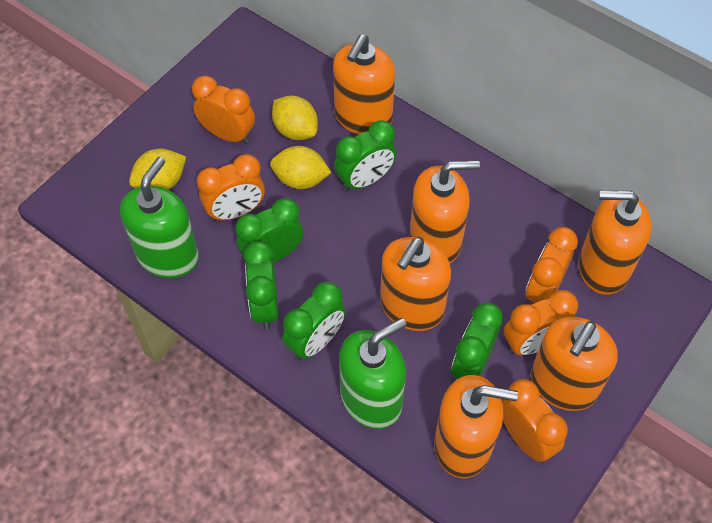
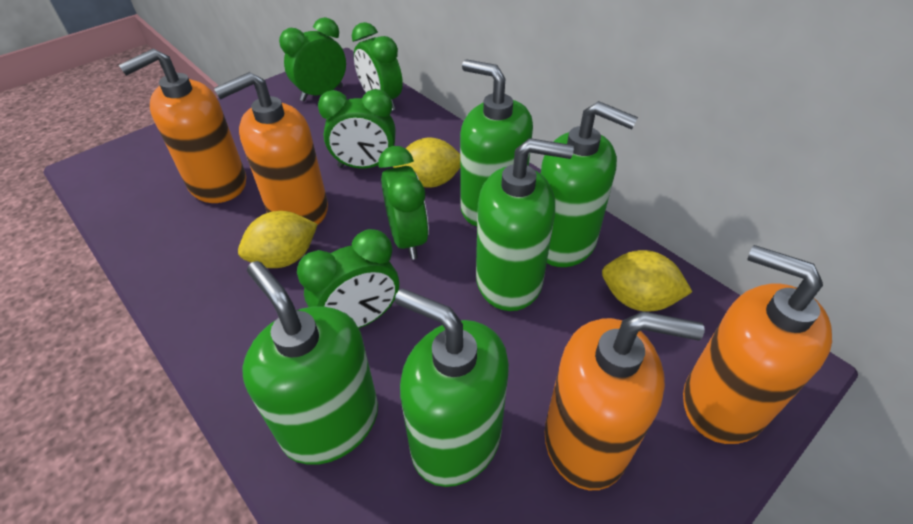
green soap dispenser: [120,157,199,278] [339,318,406,429] = 2 -> [242,261,378,465] [395,288,509,487] [460,59,533,226] [476,138,574,311] [541,101,638,267] = 5
orange clock: [192,76,255,144] [197,154,265,222] [502,379,568,462] [504,290,578,355] [525,227,578,304] = 5 -> none = 0
orange soap dispenser: [333,34,395,134] [380,237,451,331] [410,160,480,263] [434,375,518,478] [531,317,618,411] [578,191,652,295] = 6 -> [119,49,246,203] [214,72,328,225] [545,311,704,490] [683,245,832,444] = 4

